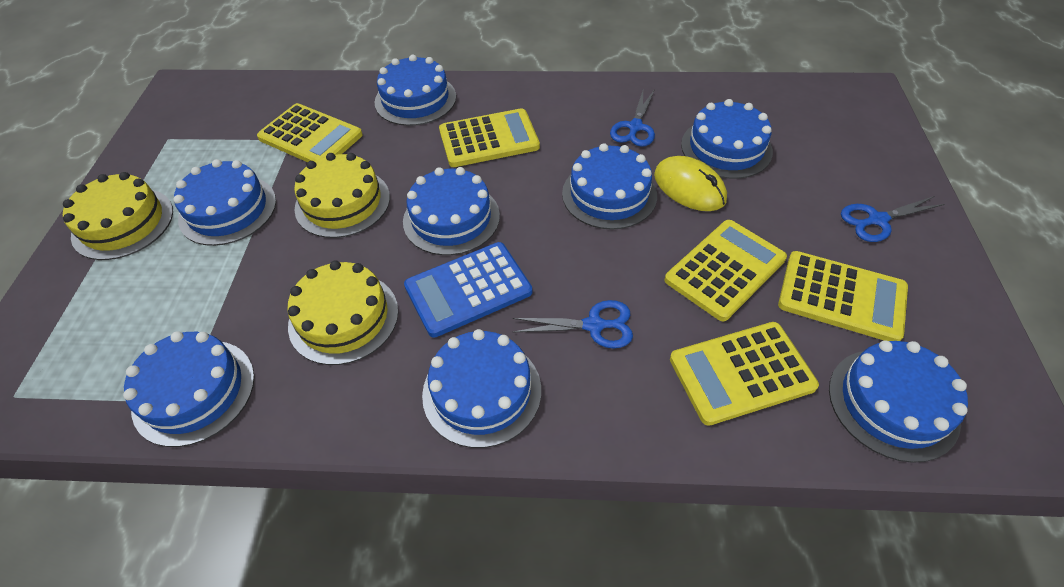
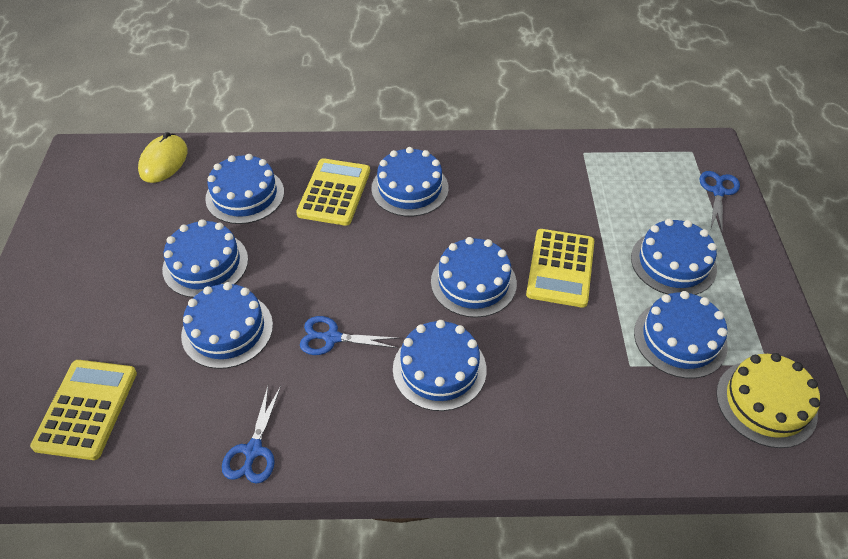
blue calculator: [404,242,532,338] = 1 -> none = 0
yellow cake: [63,172,173,260] [288,260,398,365] [294,153,390,238] = 3 -> [716,353,820,448] = 1
yellow calculator: [257,103,363,162] [439,108,540,167] [665,220,787,321] [670,322,819,426] [778,251,908,341] = 5 -> [30,360,137,460] [296,158,370,226] [526,229,594,308] = 3

